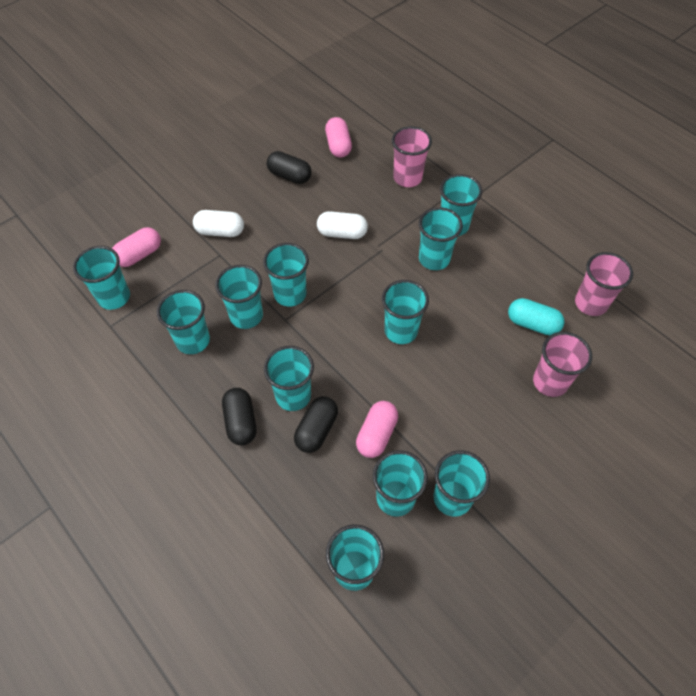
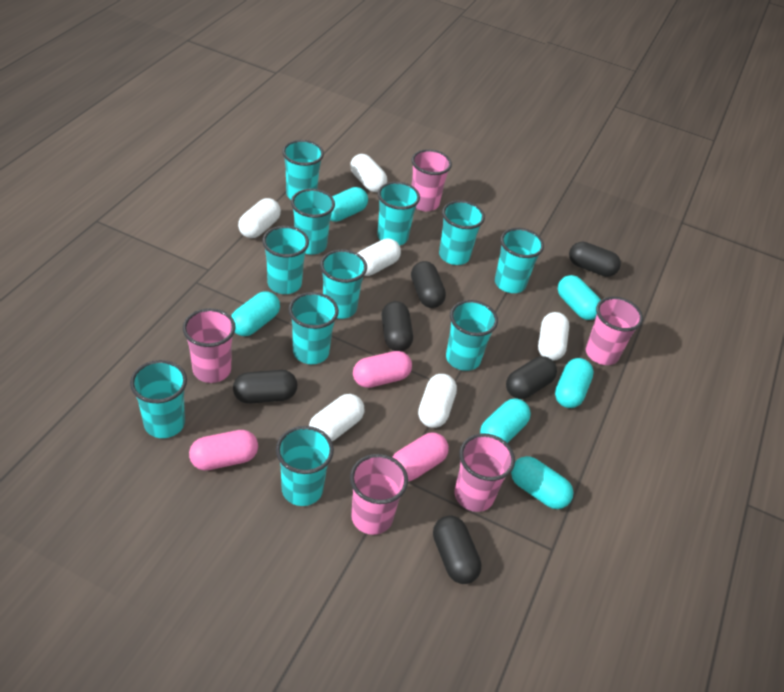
black capsule: [222,388,257,445] [267,151,312,184] [294,396,338,453] = 3 -> [233,370,297,404] [382,301,413,351] [411,261,446,308] [433,515,482,584] [506,356,557,399] [569,242,621,277] = 6
pink cup: [392,126,432,187] [533,332,592,397] [575,252,633,316] = 3 -> [183,308,236,383] [350,454,408,535] [411,149,452,211] [454,433,515,512] [586,297,643,365] = 5
turquoise capsule: [508,298,565,335] = 1 -> [231,291,280,336] [330,187,368,222] [480,398,531,443] [511,456,573,509] [555,358,594,408] [558,275,601,320] = 6
white capsule: [193,210,244,237] [317,211,368,239] = 2 -> [238,198,281,238] [309,394,364,441] [350,154,387,192] [358,238,401,276] [418,374,457,428] [538,312,569,361] = 6

